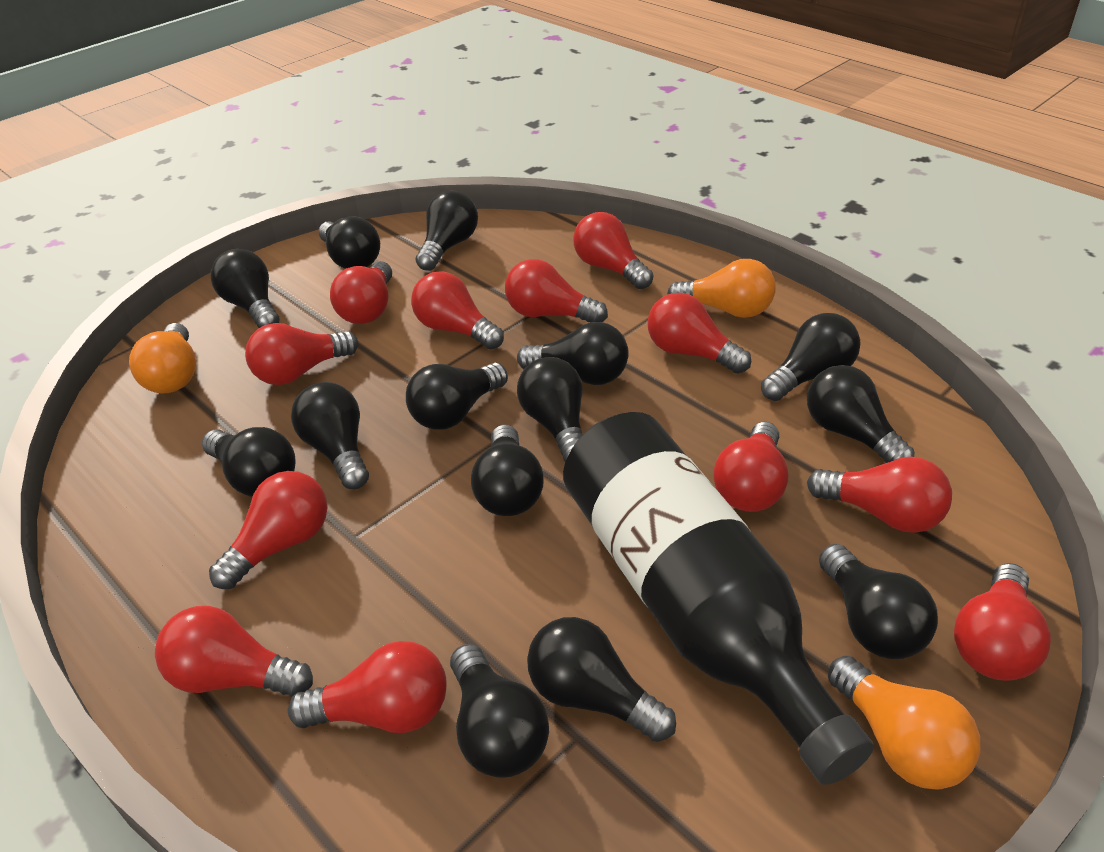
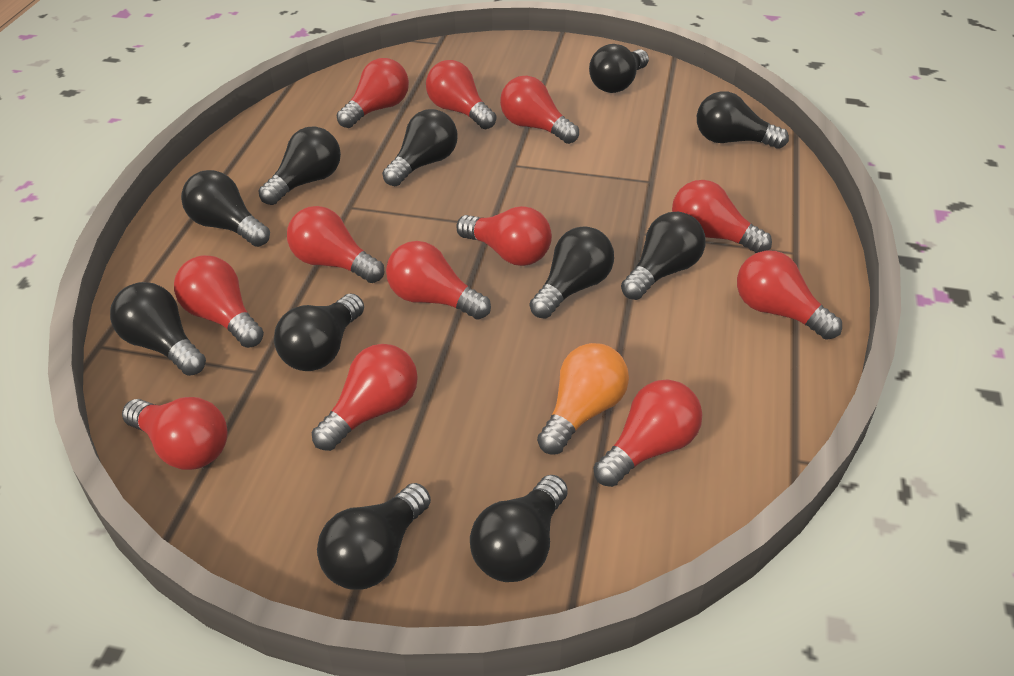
black bottle: [563,412,874,785] = 1 -> none = 0
black light bulb: [202,427,296,497] [210,249,279,328] [291,382,369,489] [319,216,380,269] [406,363,508,430] [416,190,478,271] [450,644,549,778] [471,424,544,516] [517,322,629,385] [517,357,583,462] [527,617,676,742] [761,313,861,401] [807,365,915,463] [819,544,938,659] = 14 -> [110,282,206,376] [181,170,270,247] [259,126,341,205] [274,294,364,371] [317,483,431,590] [382,109,458,186] [470,475,568,582] [530,226,614,319] [589,44,649,93] [621,212,706,300] [697,91,789,149] = 11
orange light bulb: [129,323,196,394] [667,259,776,318] [828,656,980,790] = 3 -> [537,343,629,454] = 1

